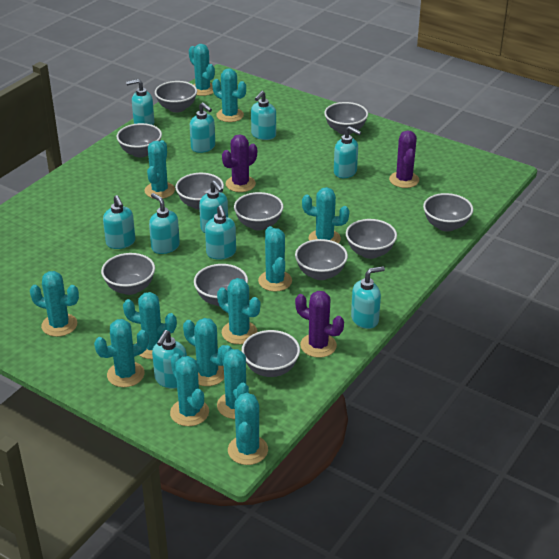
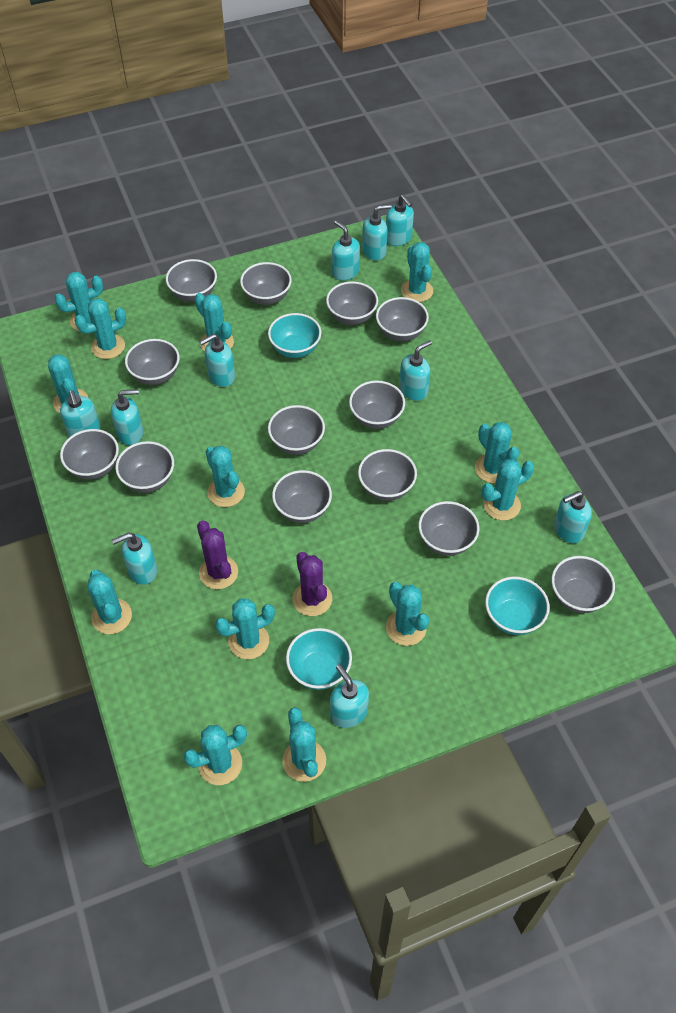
grey bowl: [101,253,155,295] [116,123,162,158] [155,81,197,113] [175,173,224,210] [194,264,248,306] [234,192,283,230] [242,330,300,377] [295,239,348,280] [324,102,368,135] [346,219,397,259] [423,193,473,232] = 11 -> [60,429,119,480] [115,441,174,493] [125,339,180,385] [166,259,217,302] [240,262,292,305] [268,405,325,455] [272,470,332,523] [326,281,378,325] [349,380,405,429] [358,449,417,501] [376,297,429,341] [418,501,479,556] [551,556,615,613] = 13
purple cactus: [222,134,257,192] [295,291,344,358] [389,130,419,188] = 3 -> [197,520,238,589] [293,552,332,616] = 2
turquoise bowl: none = 0 -> [268,313,321,358] [286,628,352,690] [485,576,550,635] = 3

